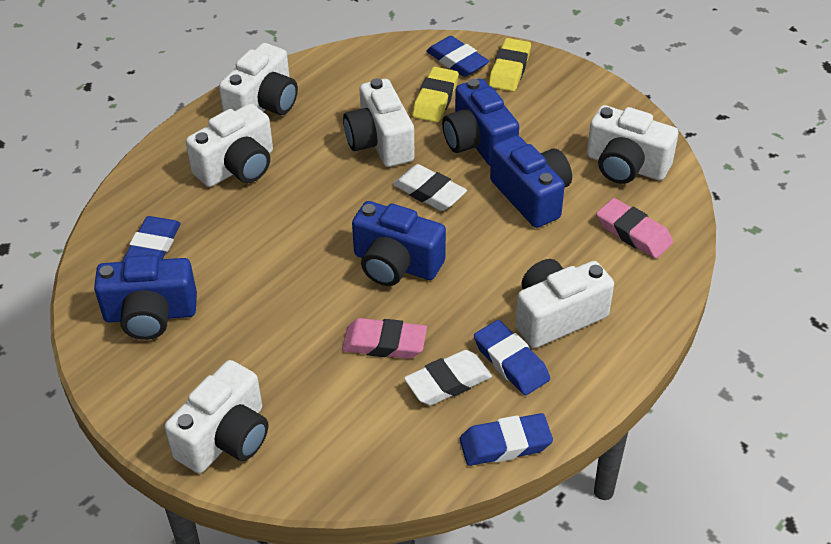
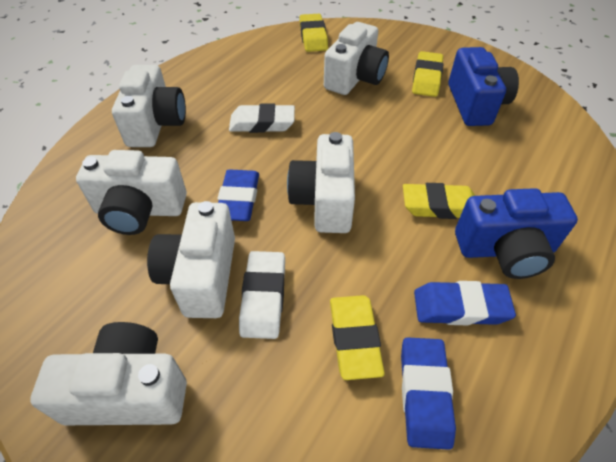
blue camera: [94,255,197,340] [352,201,446,286] [442,79,519,166] [490,135,572,228] = 4 -> [448,47,519,126] [455,188,578,279] = 2
blue eraser: [122,216,181,262] [426,36,489,77] [460,413,553,466] [474,320,550,395] = 4 -> [217,169,259,221] [401,337,456,450] [414,281,516,325] = 3
pink eraser: [342,318,427,359] [596,198,673,258] = 2 -> none = 0
yellow eraser: [412,67,459,123] [489,38,531,92] = 2 -> [299,14,328,52] [330,295,385,380] [403,183,476,219] [412,51,444,97] = 4

